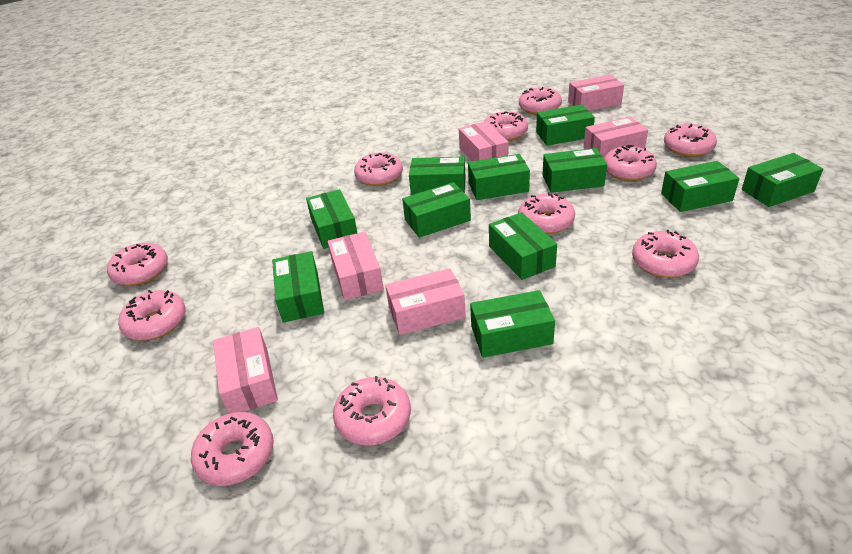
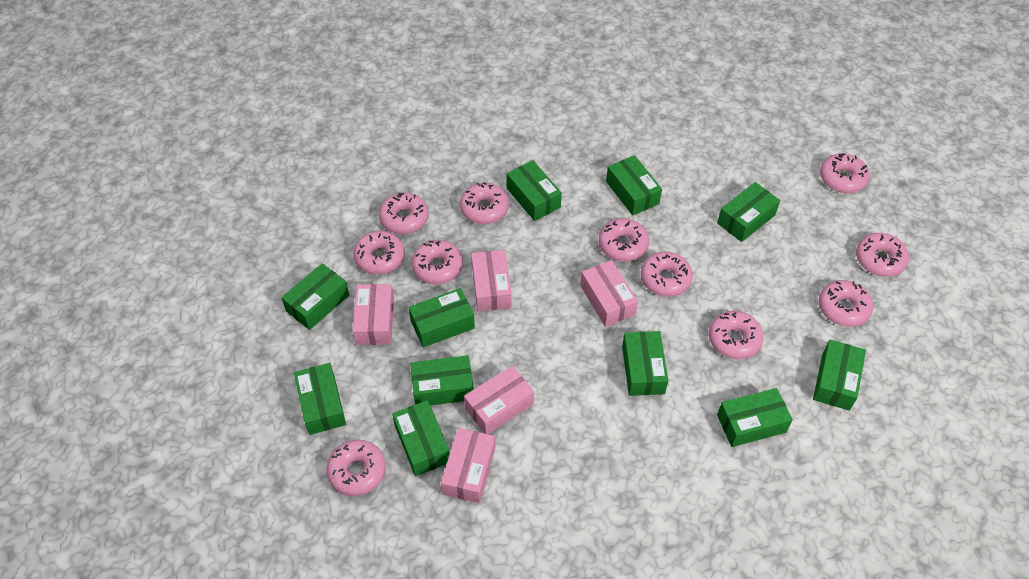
pink box: [213,327,278,414] [328,232,384,300] [385,268,466,335] [459,121,508,161] [568,75,624,111] [584,117,648,159] = 6 -> [352,284,394,345] [441,428,495,503] [464,366,534,434] [471,250,512,311] [580,260,638,327] = 5

